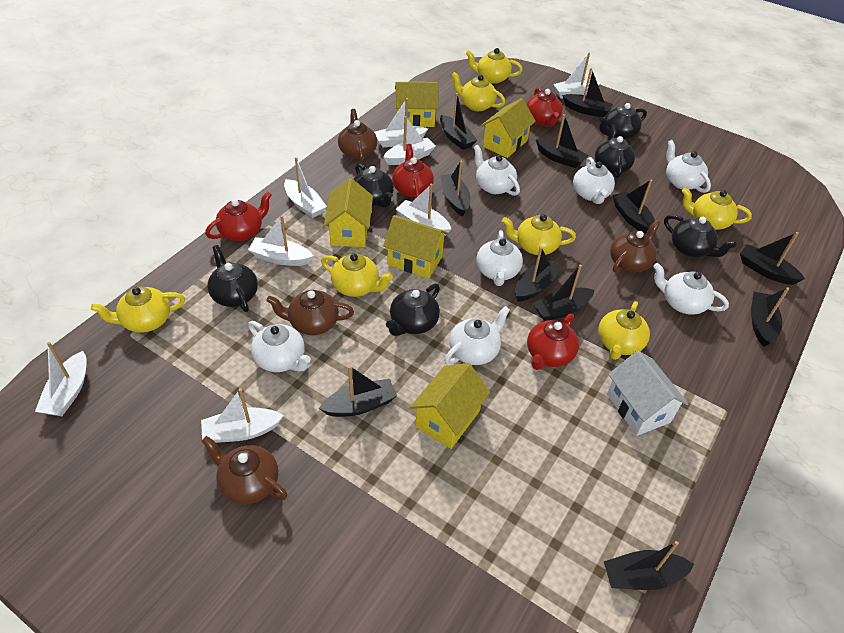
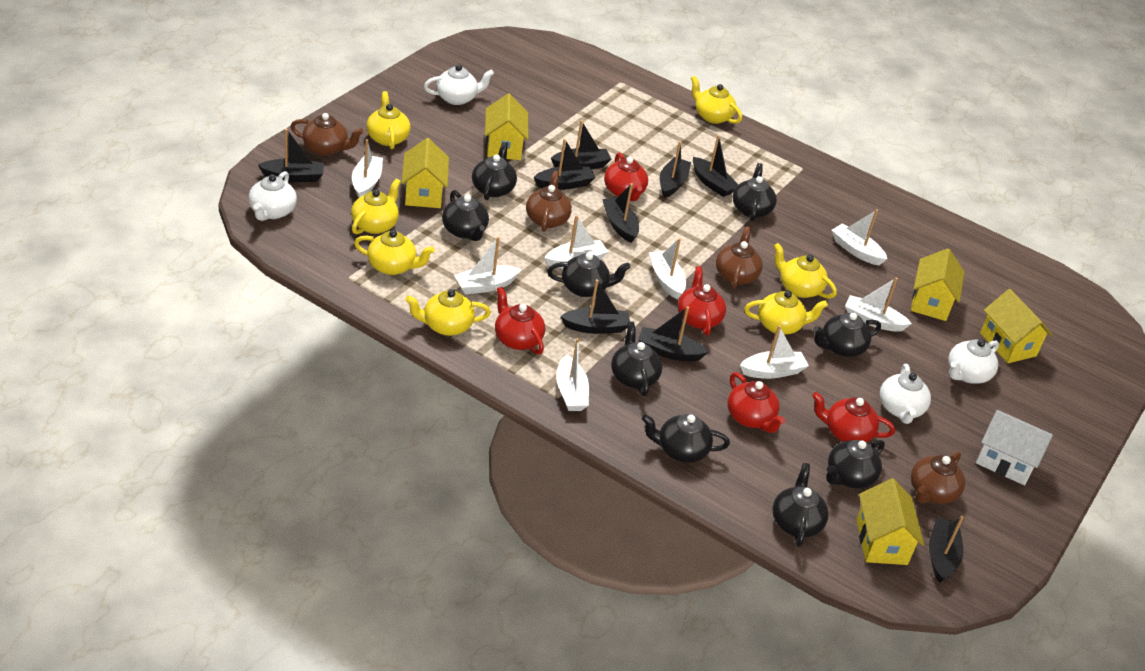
black boat: [319,366,397,417] [440,93,477,150] [440,160,470,217] [515,247,563,302] [532,264,595,321] [536,114,588,168] [562,68,613,117] [604,541,694,590] [612,179,655,234] [740,232,805,285] [751,287,789,347] = 11 -> [258,129,324,182] [534,139,596,190] [551,120,611,169] [560,279,630,334] [602,183,639,243] [638,306,708,361] [660,142,691,198] [693,135,738,197] [929,516,964,583] = 9
black teapot: [207,245,258,312] [353,163,394,208] [386,284,440,336] [595,124,635,178] [599,103,647,140] [664,215,736,257] = 6 -> [442,190,489,241] [472,142,517,200] [547,252,631,297] [611,322,663,396] [642,414,730,463] [732,163,777,221] [772,463,829,547] [813,313,881,357] [826,440,885,489] = 9
red teapot: [205,191,272,241] [392,144,434,200] [526,87,563,127] [527,313,579,370] = 4 -> [495,287,545,355] [604,153,648,201] [678,266,726,335] [727,372,785,433] [812,392,895,442] = 5
white teapot: [248,321,311,372] [444,306,510,365] [473,145,520,196] [476,230,523,286] [573,157,615,204] [653,263,729,315] [666,140,711,193] = 7 -> [248,171,297,221] [424,64,494,105] [880,364,931,424] [948,339,999,384] = 4

